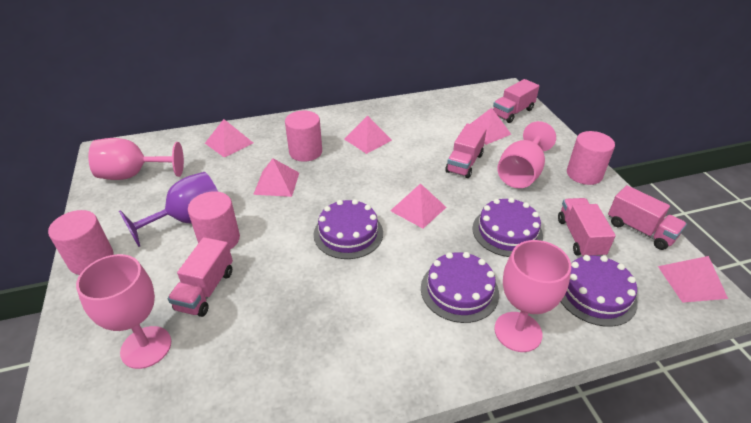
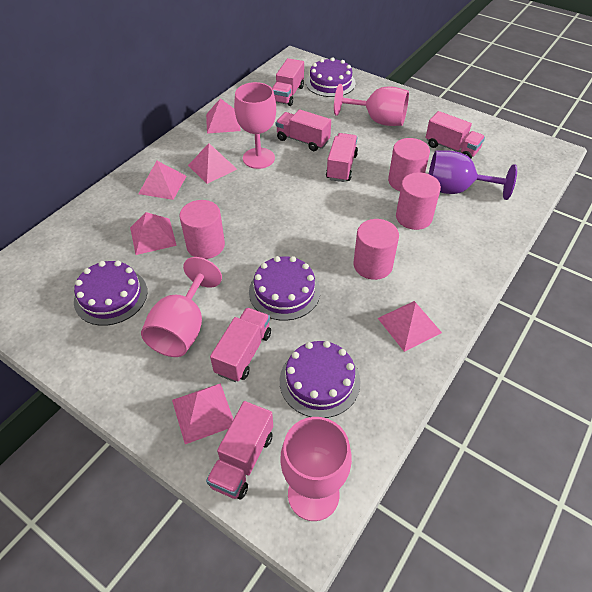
pink truck: [168,237,233,317] [445,123,487,178] [493,79,539,123] [558,198,616,256] [608,185,687,250] = 5 -> [206,401,273,500] [210,307,271,382] [272,58,304,106] [275,109,331,151] [326,133,358,182] [426,111,485,158] = 6

